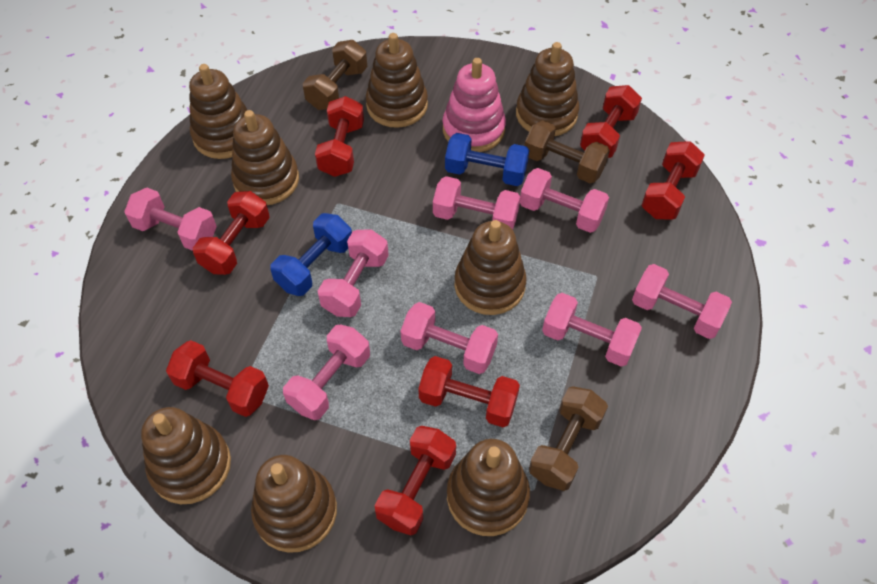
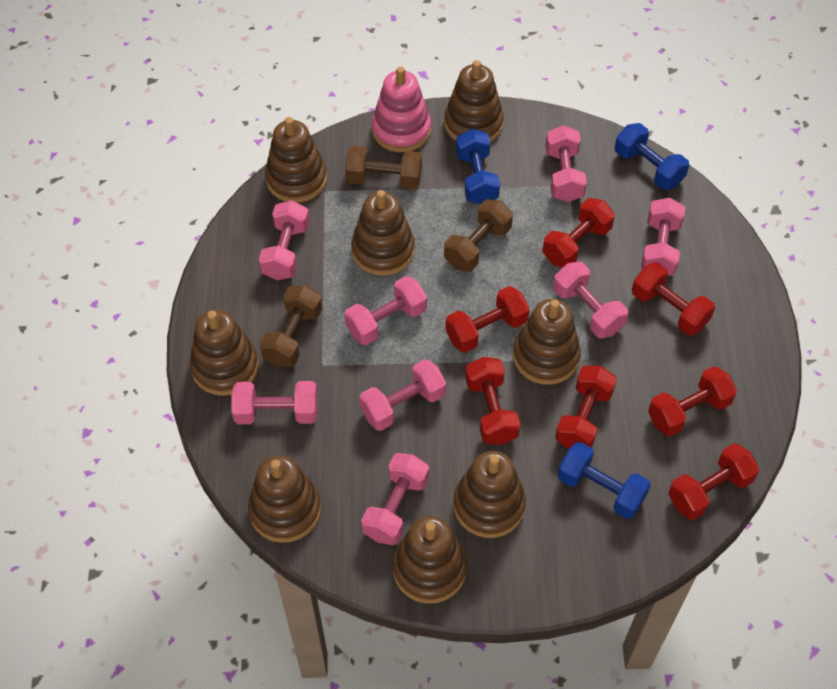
blue dumbbell: [270,213,352,296] [445,133,529,186] = 2 -> [456,129,500,205] [557,442,651,519] [615,123,689,190] = 3

